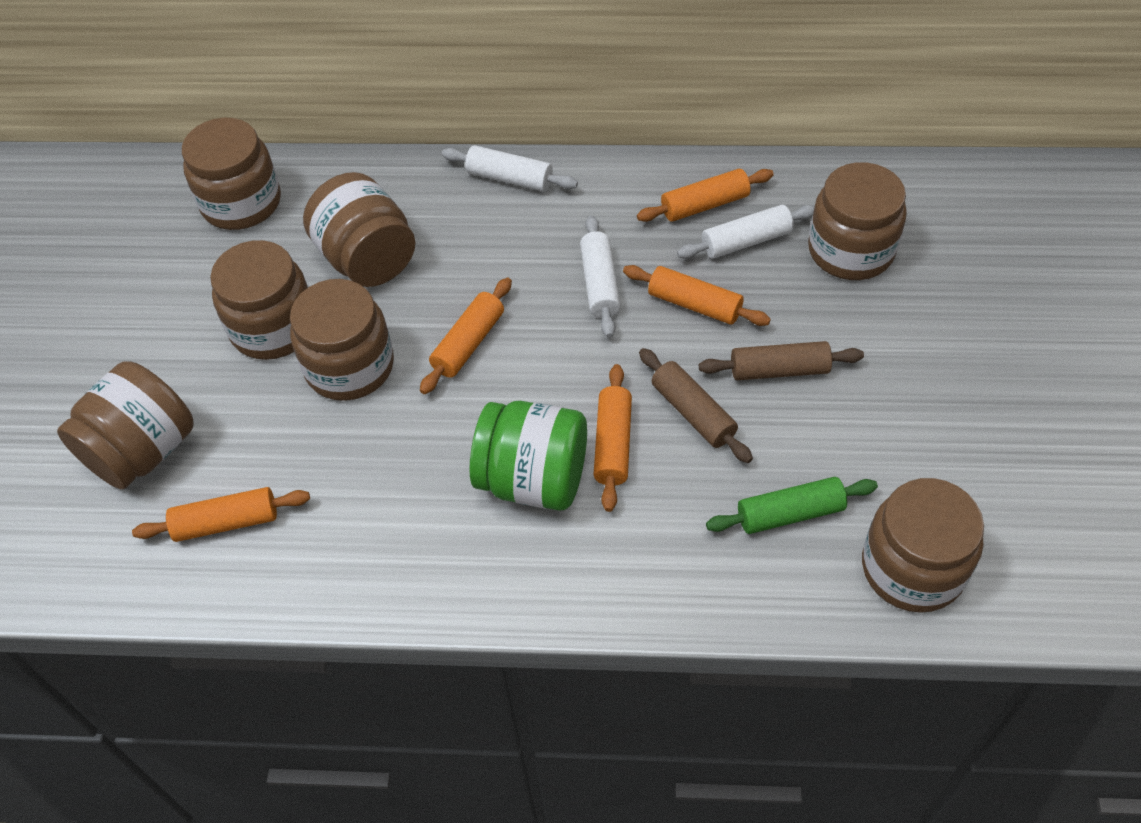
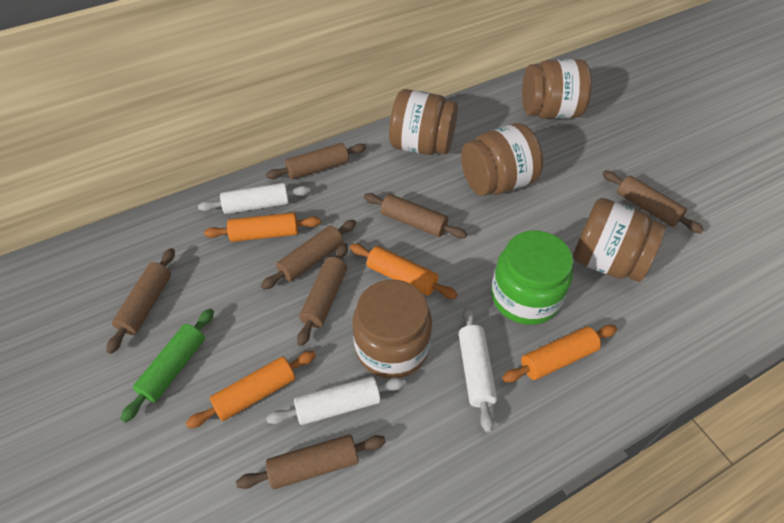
brown jar: [57,361,194,489] [182,118,281,230] [210,240,308,360] [290,279,394,401] [303,172,415,287] [808,162,907,280] [862,478,984,613] = 7 -> [352,280,432,379] [389,89,458,155] [461,123,543,196] [522,59,592,119] [573,198,666,282] = 5
brown rolling pin: [639,348,753,463] [699,341,864,380] = 2 -> [106,248,175,354] [236,435,386,489] [261,220,356,290] [266,143,366,179] [297,243,348,346] [364,193,467,239] [602,171,704,234] = 7
orange rolling pin: [132,487,310,542] [420,277,512,394] [594,364,632,512] [623,265,771,326] [637,169,774,222] = 5 -> [186,351,316,428] [204,212,321,242] [350,244,458,299] [502,325,617,383] = 4

